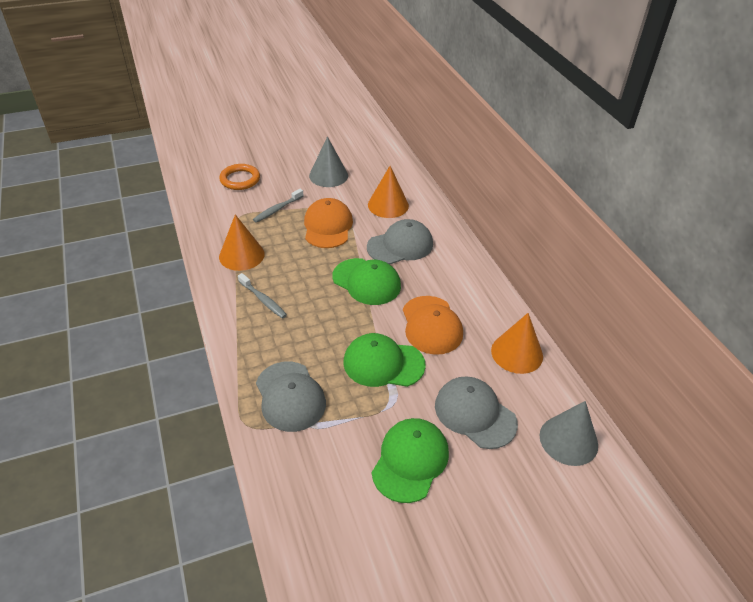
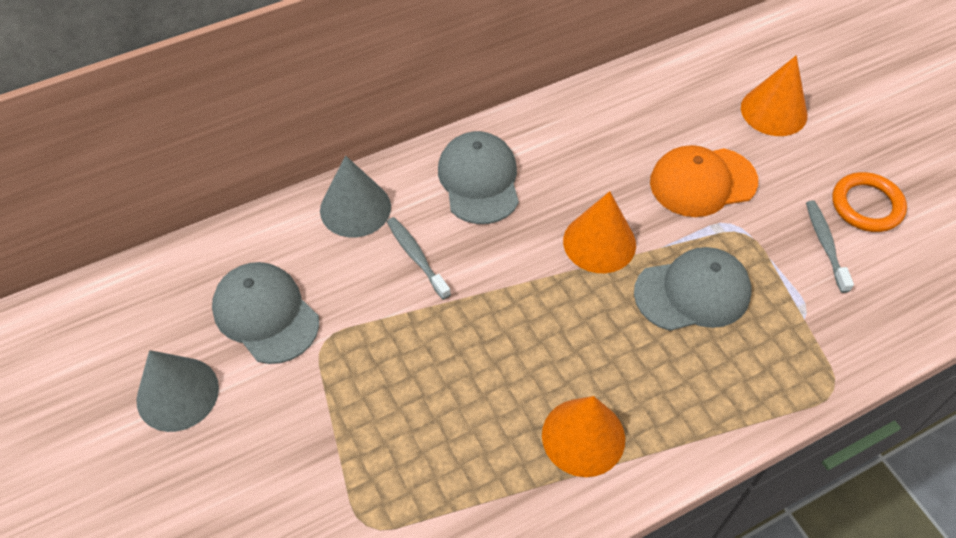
green cap: [332,258,401,305] [343,333,426,387] [372,418,449,503] = 3 -> none = 0
orange cap: [304,198,353,248] [403,296,463,355] = 2 -> [650,145,758,217] = 1

